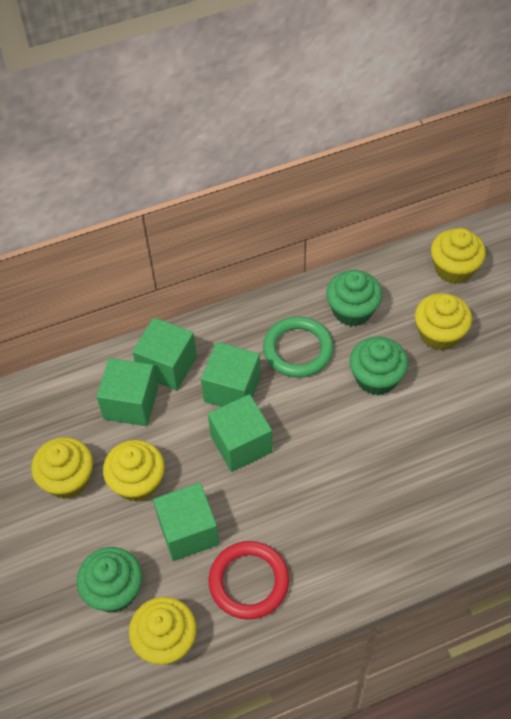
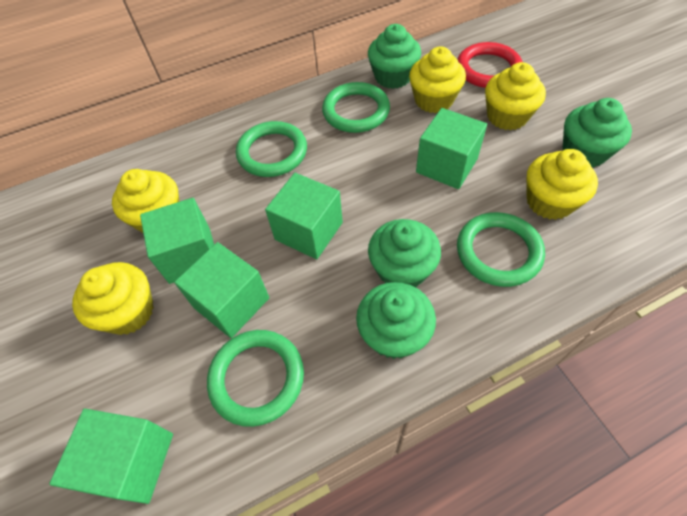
green cupcake: [76,547,142,612] [326,270,382,327] [350,337,408,395] = 3 -> [356,282,436,359] [368,24,421,89] [368,219,441,287] [563,98,632,167] = 4
green ring: [263,316,334,378] = 1 -> [207,330,304,427] [236,121,307,177] [322,82,390,133] [457,212,545,287] = 4

